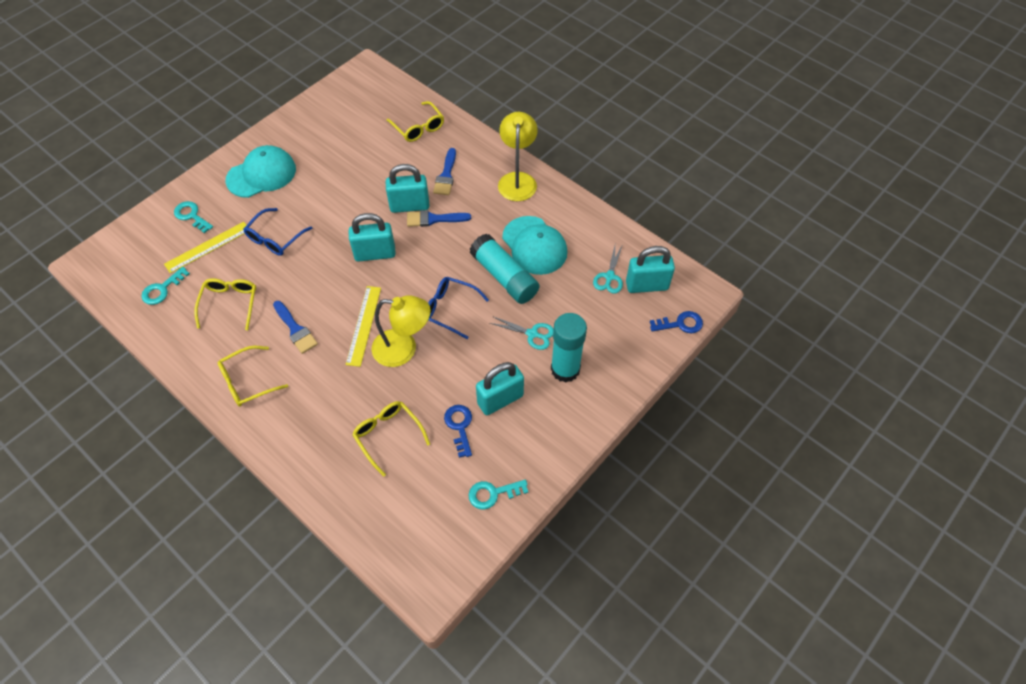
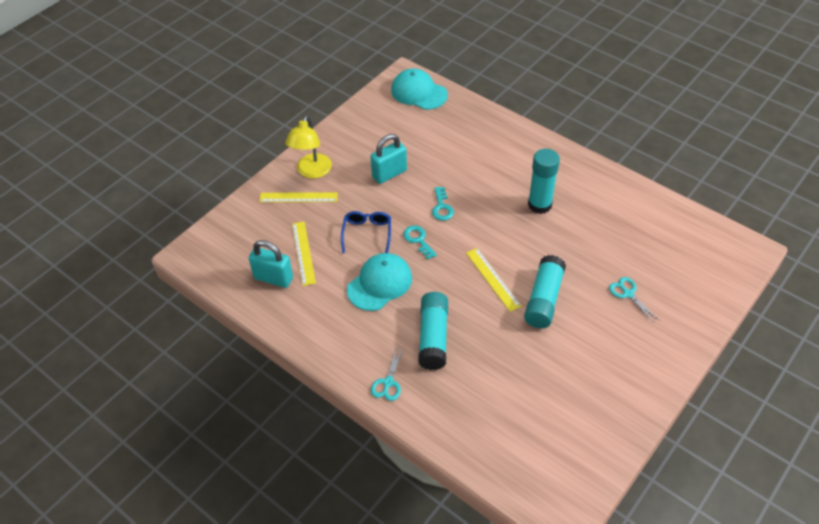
blue brush: [273,301,318,354] [407,210,471,227] [433,148,456,195] = 3 -> none = 0
blue glasses: [243,208,312,256] [428,277,489,339] = 2 -> [341,211,391,253] = 1
blue key: [444,405,472,458] [650,311,703,333] = 2 -> none = 0
turquoise glue stick: [470,233,539,304] [551,313,587,383] = 2 -> [418,292,448,370] [524,255,566,328] [528,149,560,214] = 3
turquoise key: [141,267,190,305] [174,201,213,233] [468,480,528,509] = 3 -> [403,225,437,259] [432,187,454,221] = 2
turquoise padlock: [349,213,396,262] [386,164,429,213] [476,362,524,415] [626,246,675,293] = 4 -> [249,240,293,288] [370,134,407,184] = 2
yellow glasses: [194,278,256,330] [218,346,288,407] [352,401,430,477] [386,101,444,142] = 4 -> none = 0
yellow lamp: [371,295,431,367] [498,112,538,201] = 2 -> [285,115,332,178] = 1
yellow ruler: [164,222,246,273] [346,286,381,367] = 2 -> [259,192,338,202] [292,222,316,286] [466,248,522,312] = 3

